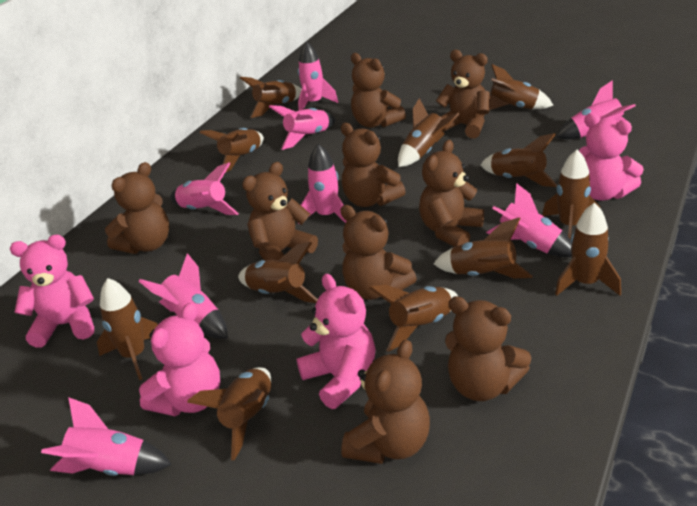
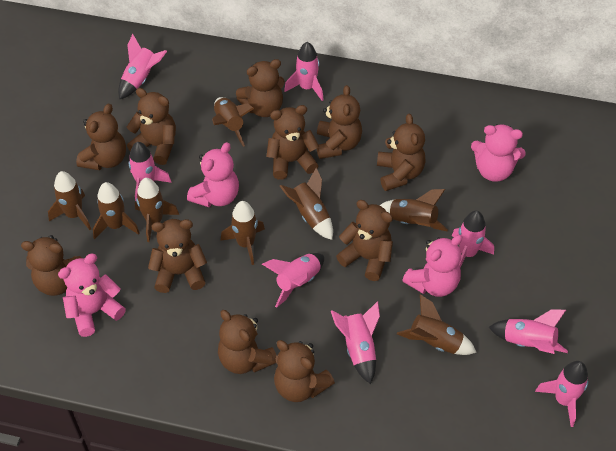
brown rocket: [97,278,158,380] [187,367,271,460] [200,128,264,173] [238,242,318,303] [240,77,302,118] [369,285,458,352] [398,98,459,167] [433,217,533,278] [481,133,557,187] [490,64,553,110] [542,150,600,240] [555,203,621,295] = 12 -> [48,171,91,230] [93,182,140,239] [135,178,179,242] [212,97,254,147] [221,201,265,265] [280,168,333,240] [380,189,448,231] [397,294,477,355] = 8
brown teddy bear: [105,162,169,254] [242,162,318,261] [340,205,417,300] [341,123,406,207] [341,340,430,464] [351,53,406,128] [419,140,484,247] [436,50,490,138] [445,296,531,401] = 9 -> [21,235,82,296] [76,103,126,170] [127,88,176,165] [148,219,207,293] [218,310,277,374] [236,59,285,117] [266,105,319,180] [274,340,335,402] [317,85,362,159] [336,200,393,281] [377,114,426,191] = 11

